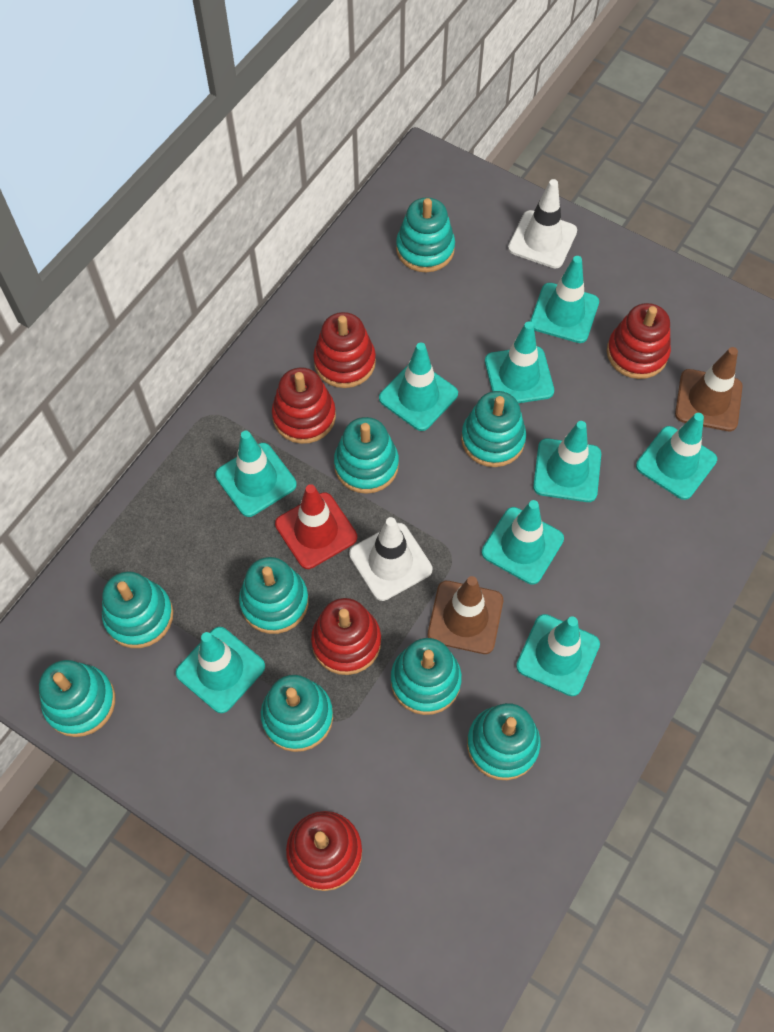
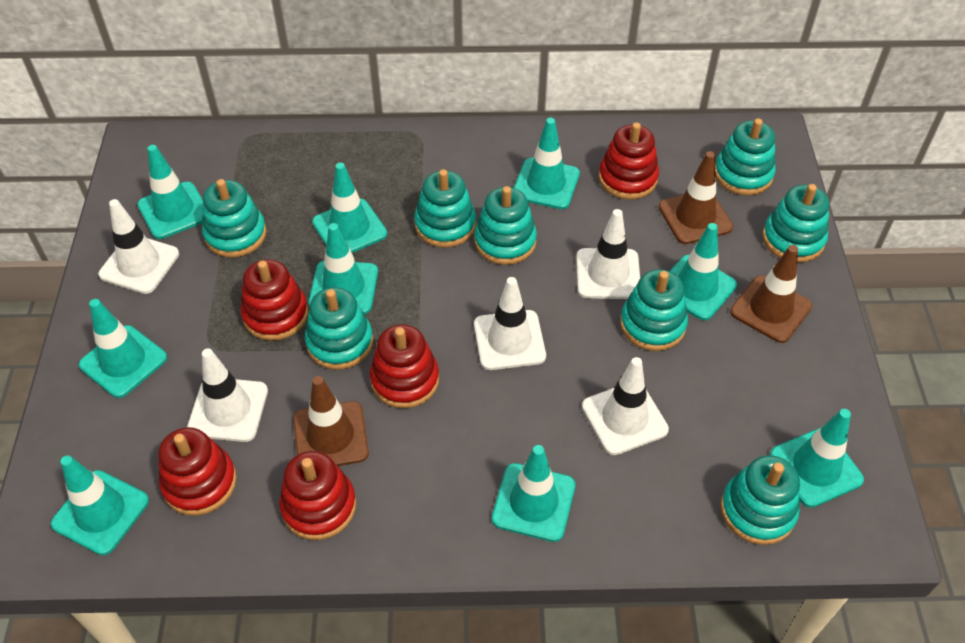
brown traffic cone: [428,576,503,654] [675,347,743,431] = 2 -> [293,376,369,466] [659,151,733,244] [730,245,812,343] = 3
red traffic cone: [275,484,357,569] = 1 -> none = 0
turquoise stacking toy: [39,660,115,737] [102,571,173,648] [239,557,309,634] [261,675,333,752] [334,417,399,494] [391,638,462,715] [396,197,455,272] [461,391,526,467] [467,703,541,780] = 9 -> [202,179,267,258] [305,287,373,370] [414,169,476,248] [474,186,537,265] [620,269,688,351] [715,118,776,195] [721,455,800,545] [763,184,829,263] = 8
white traffic cone: [349,517,432,601] [508,179,577,268] = 2 -> [98,199,179,294] [187,348,268,442] [474,277,546,370] [576,209,640,299] [582,357,669,455] = 5

